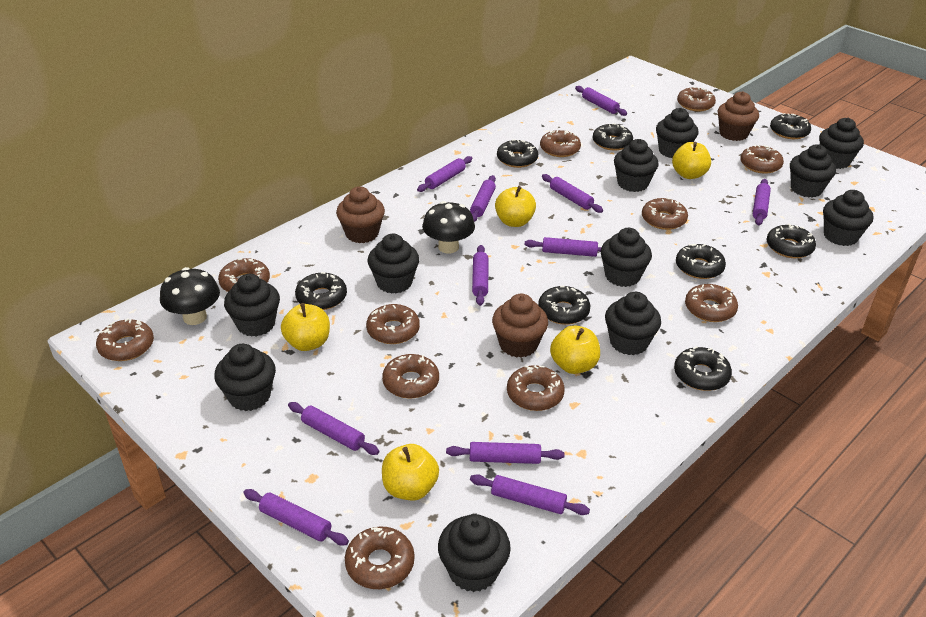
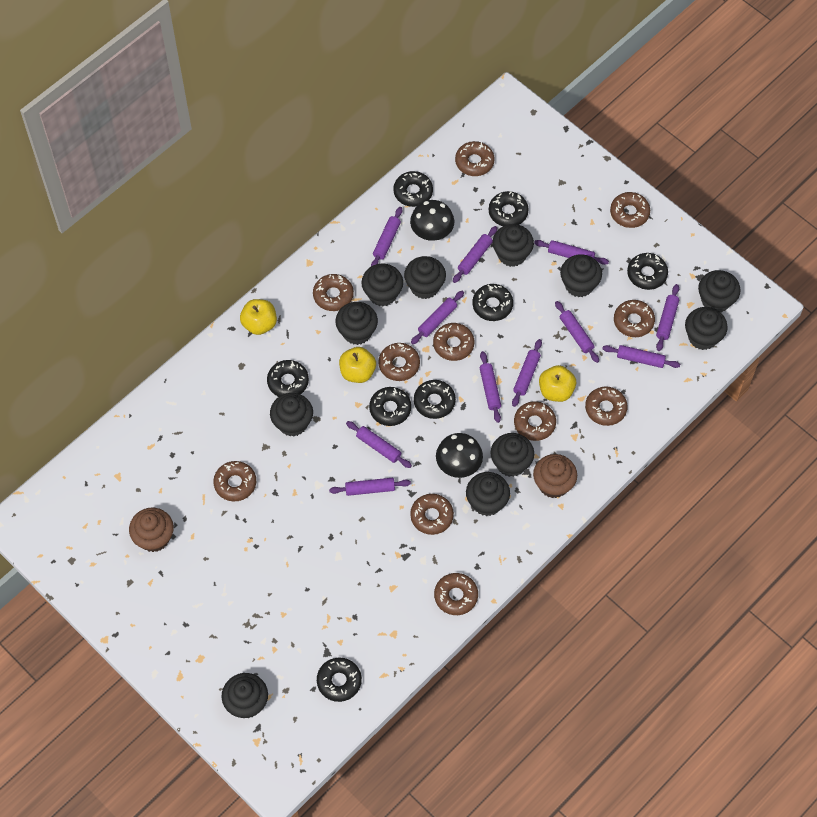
brown cupcake: [336,186,385,243] [492,294,548,358] [718,91,759,141] = 3 -> [129,508,174,552] [533,454,577,498] = 2
yellow apple: [281,303,330,351] [382,444,439,501] [495,186,536,227] [550,325,600,374] [672,142,711,179] = 5 -> [240,299,277,335] [339,347,376,383] [539,365,576,402] = 3

